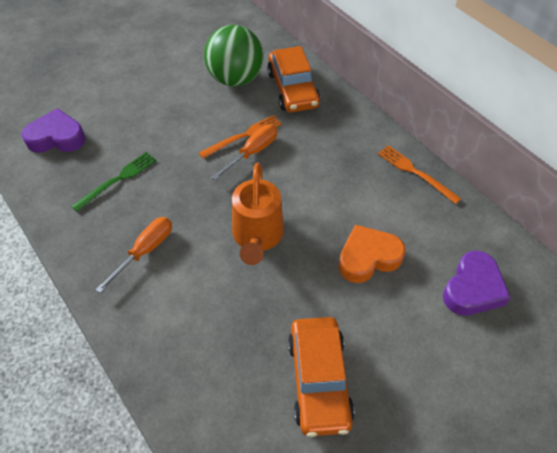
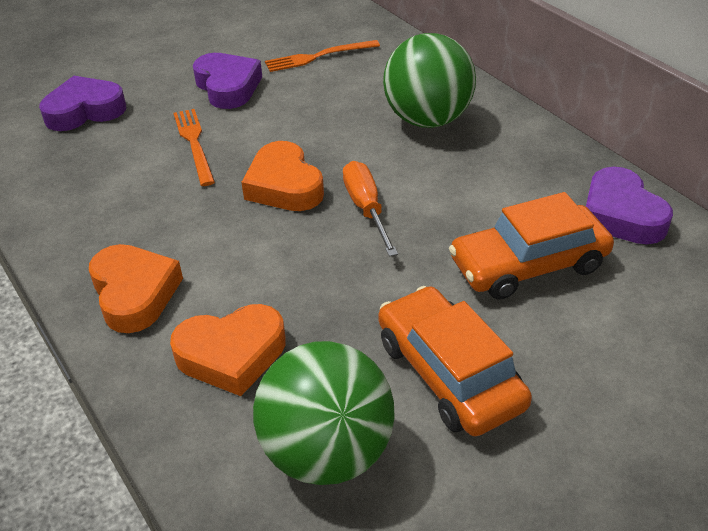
green ball: [204,25,264,87] = 1 -> [253,341,395,485] [383,33,476,128] = 2
green fork: [71,152,157,212] = 1 -> none = 0
orange heart: [338,225,405,283] = 1 -> [89,244,183,333] [170,304,286,396] [241,141,324,211] = 3
orange screwdriver: [95,217,172,293] [211,124,277,180] = 2 -> [343,161,398,257] = 1
orange watering can: [232,163,284,265] = 1 -> none = 0
purple heart: [22,108,85,153] [443,251,511,315] = 2 -> [39,76,126,131] [193,53,262,109] [586,167,673,244] = 3

